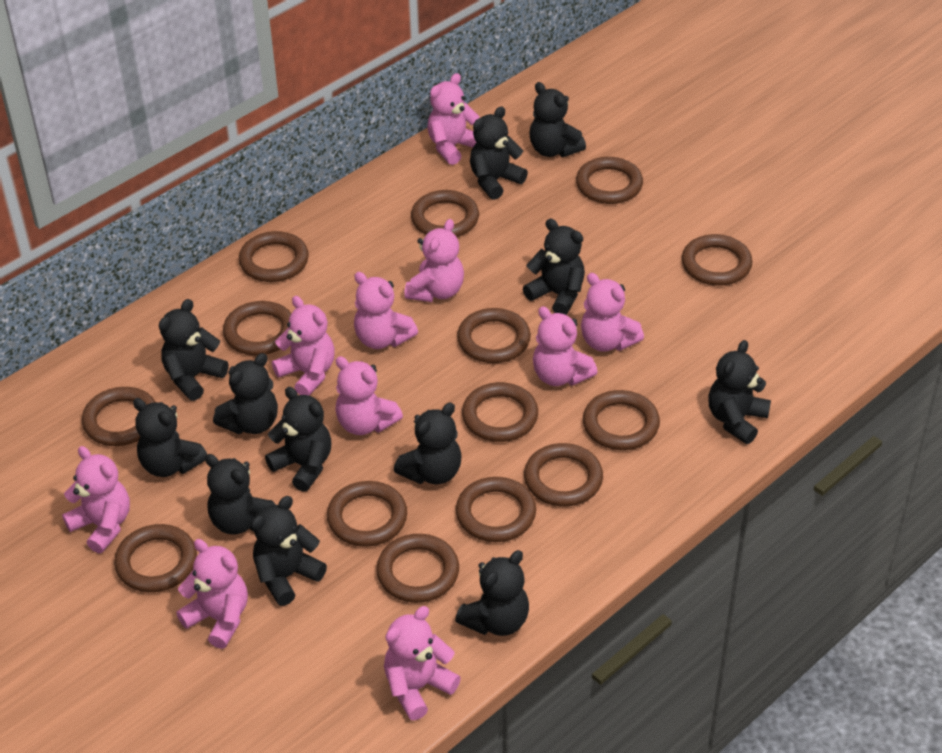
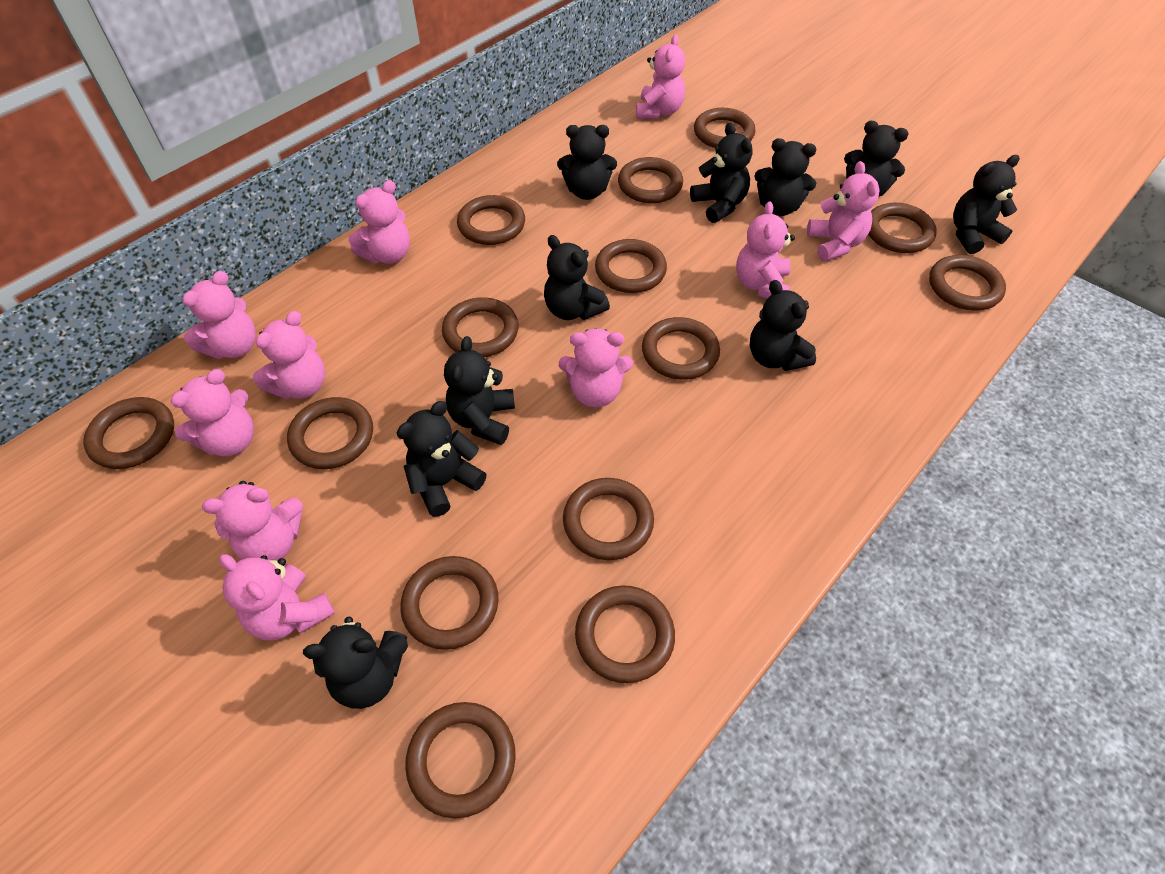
black teddy bear: [133,398,207,477] [159,299,229,401] [205,454,276,535] [213,353,278,434] [251,496,327,606] [265,387,331,492] [394,403,462,484] [455,550,529,636] [470,107,528,200] [523,219,585,315] [530,82,586,157] [709,340,771,444] = 12 -> [303,617,408,709] [397,401,487,517] [444,336,515,445] [544,235,610,320] [557,125,617,200] [690,122,753,223] [750,280,816,371] [754,138,816,216] [844,121,909,196] [953,155,1020,254] = 10

